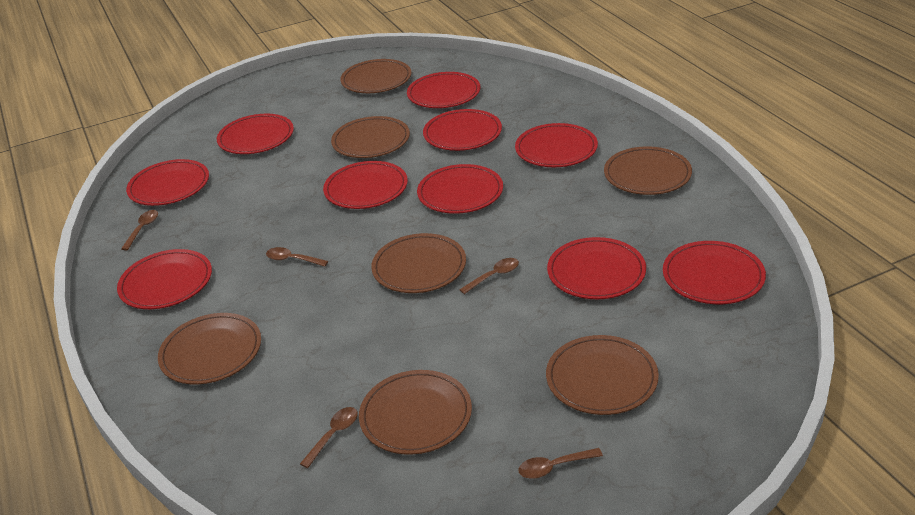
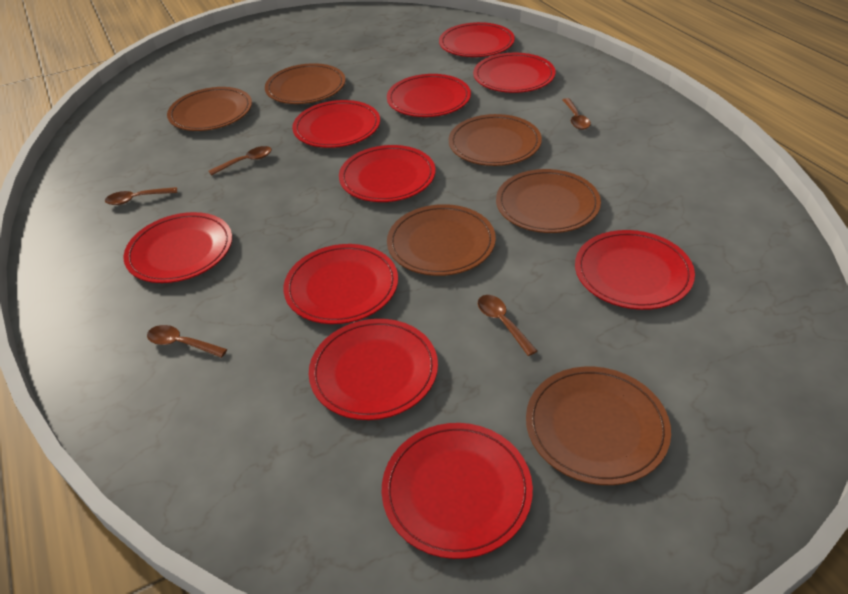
brown plate: [158,313,261,384] [331,116,410,158] [340,59,412,93] [359,370,472,455] [371,233,466,293] [546,335,659,415] [604,146,692,195] = 7 -> [167,87,252,131] [265,63,346,104] [387,204,496,276] [449,114,542,166] [496,169,601,233] [526,367,671,485] = 6

